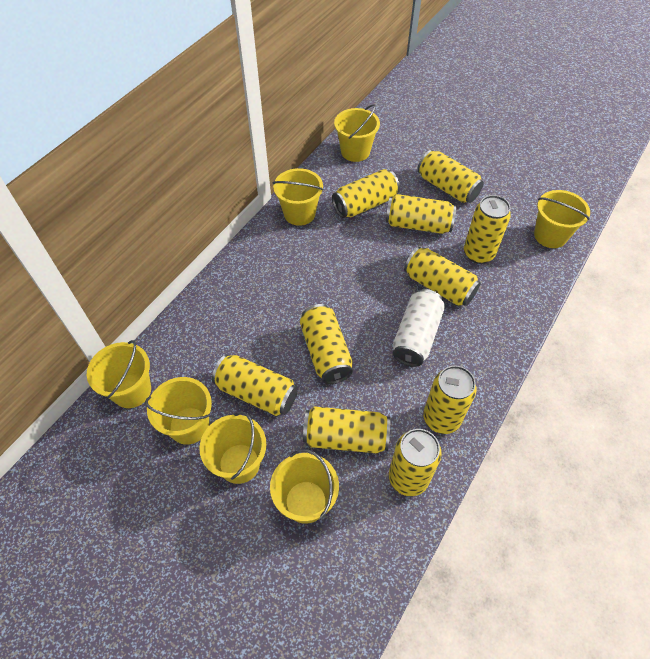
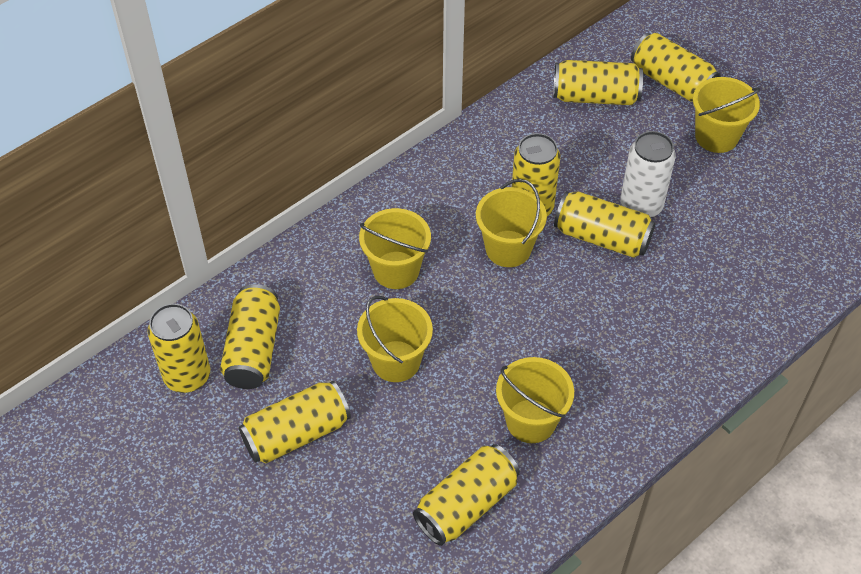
yellow bucket: [87,340,151,408] [145,377,212,445] [200,412,267,484] [270,449,339,524] [272,168,324,226] [334,104,380,162] [534,190,590,248] = 7 -> [357,296,433,382] [359,208,431,289] [476,179,547,267] [496,357,574,443] [693,77,760,153] = 5
yellow can: [212,354,298,416] [300,304,353,384] [303,406,390,453] [332,169,400,218] [386,194,456,234] [389,429,442,496] [404,247,481,306] [417,150,484,203] [423,365,477,434] [464,195,511,264] = 10 -> [148,303,210,393] [220,284,280,389] [239,381,351,463] [413,444,520,546] [512,133,560,216] [553,60,643,105] [554,191,655,258] [631,33,721,102] = 8

